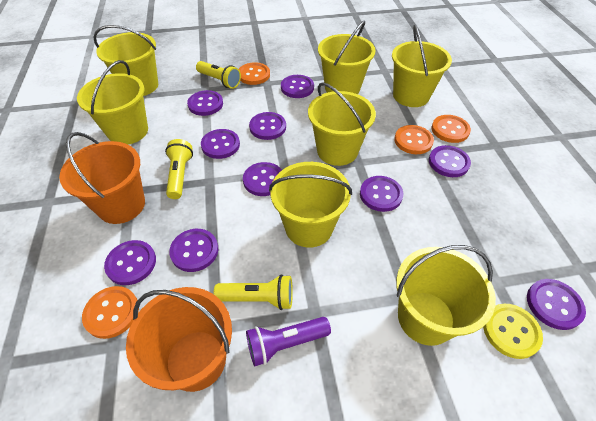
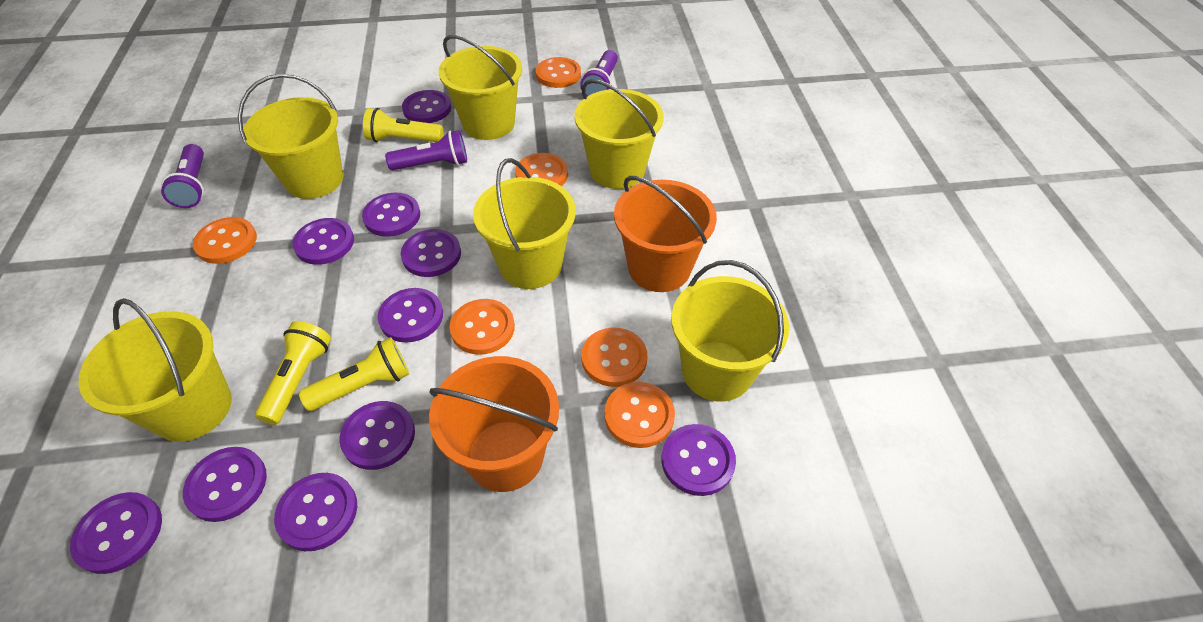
orange button: [82,286,139,339] [239,62,270,85] [394,125,434,154] [432,115,471,143] = 4 -> [193,217,257,264] [449,299,515,355] [515,153,568,186] [536,57,581,88] [581,328,647,387] [604,382,675,448] = 6
purple flashlight: [246,317,331,366] = 1 -> [161,144,204,208] [385,130,467,170] [580,50,618,96] = 3
yellow bucket: [77,60,148,145] [93,25,158,96] [269,162,352,248] [308,82,376,166] [318,21,376,94] [392,25,452,107] [396,245,496,346] = 7 -> [78,298,232,442] [238,74,343,199] [438,35,522,140] [473,158,576,289] [574,79,664,189] [671,260,789,402] = 6
yellow button: [483,304,543,359] = 1 -> none = 0

